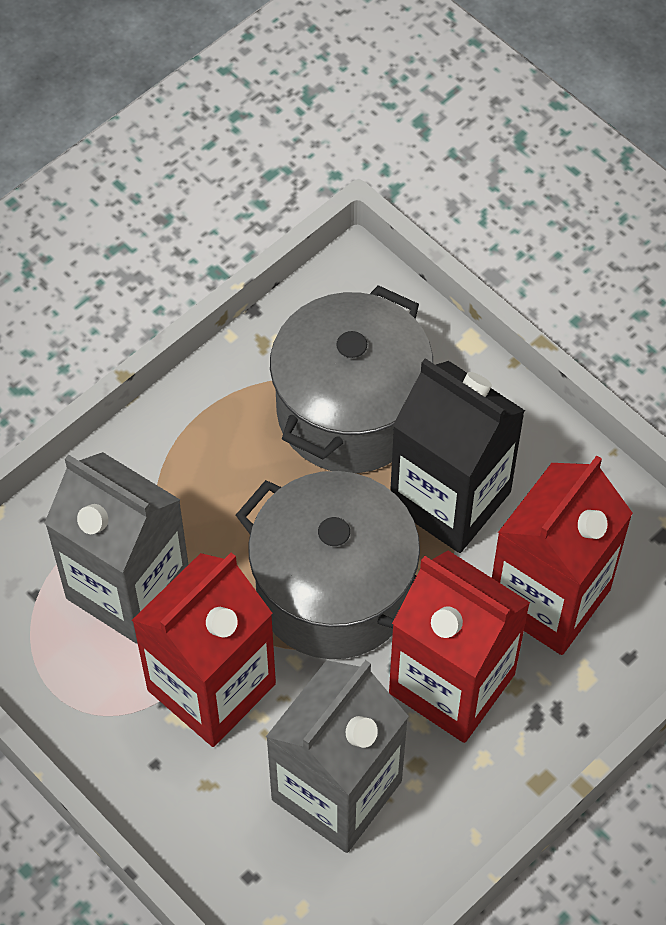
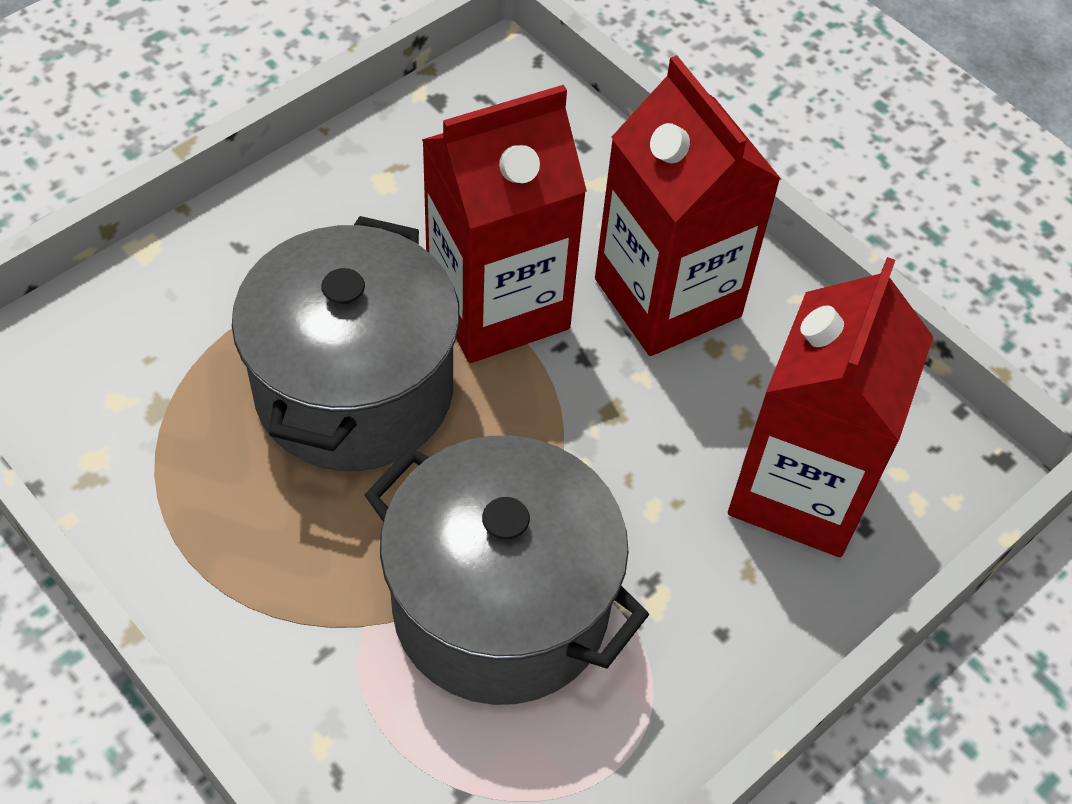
black carton: [390,358,525,553] = 1 -> none = 0
grey carton: [44,452,189,644] [266,660,409,853] = 2 -> none = 0

